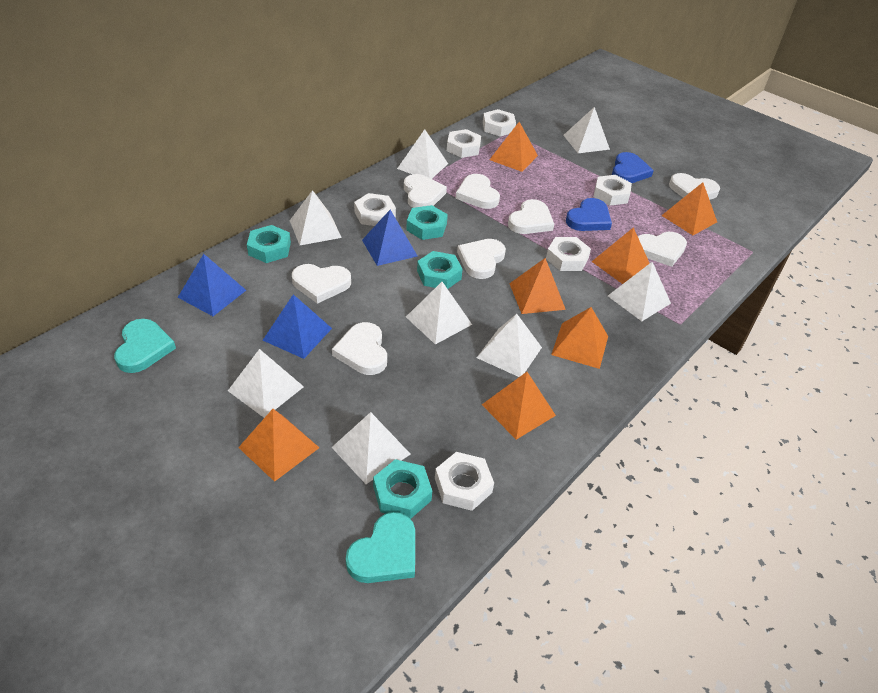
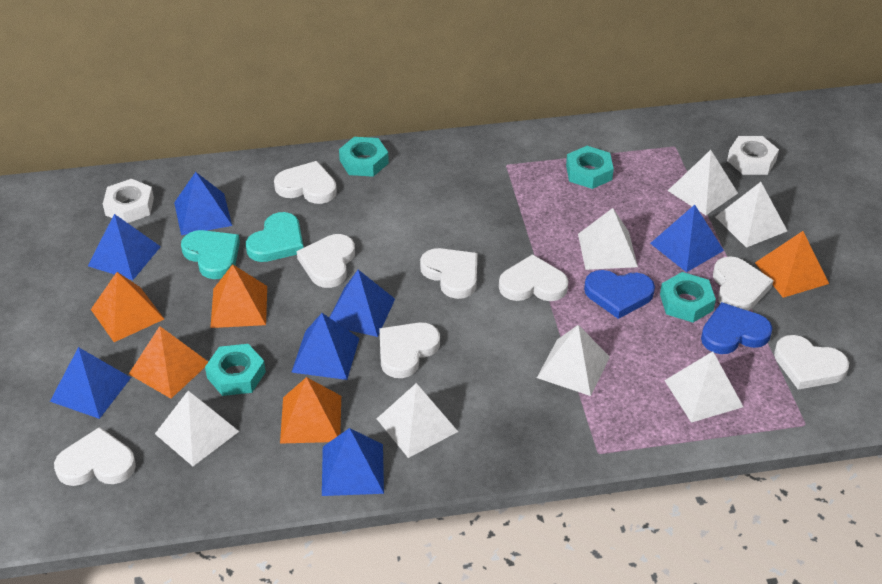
blue pyramid: [178,254,246,316] [263,294,332,359] [362,210,418,266] = 3 -> [50,347,131,419] [88,214,161,280] [174,172,232,235] [291,313,359,380] [322,428,384,496] [329,270,395,337] [650,205,724,272] = 7
orange pyramid: [238,409,319,482] [482,372,556,440] [489,122,538,172] [509,258,566,314] [551,307,608,369] [592,227,650,284] [661,182,717,235] = 7 -> [91,272,164,342] [129,326,208,399] [210,264,267,328] [280,377,341,444] [755,231,829,298] = 5
white nut: [354,193,396,226] [435,452,494,511] [447,129,481,158] [483,109,516,137] [546,237,591,271] [594,175,632,206] = 6 -> [103,179,154,223] [727,136,779,175] = 2
white pyramid: [228,349,304,418] [290,190,342,245] [331,412,411,484] [397,129,448,179] [406,282,472,344] [477,314,542,377] [563,107,610,153] [608,262,671,321] = 8 -> [155,391,239,466] [377,383,458,458] [537,325,610,396] [578,208,638,270] [664,352,743,423] [668,150,738,215] [716,182,787,248] = 7

